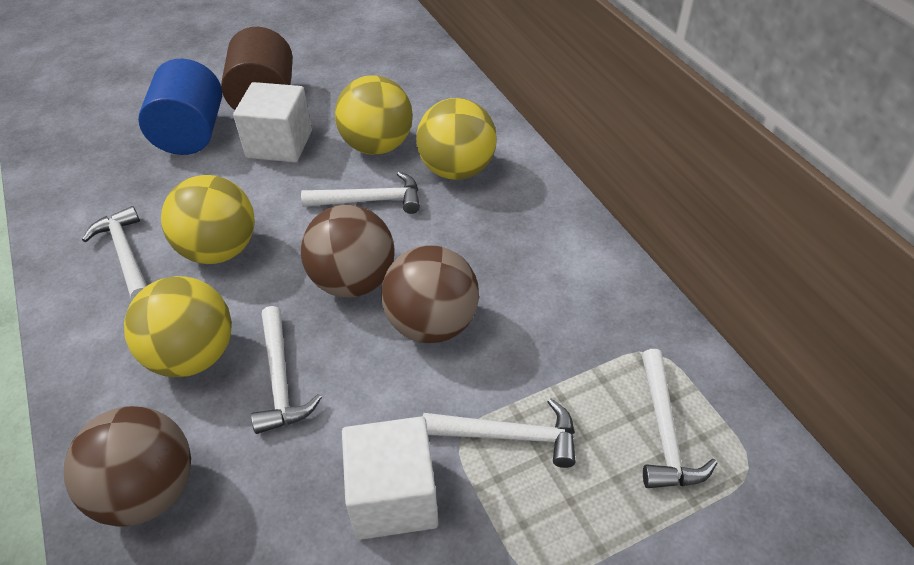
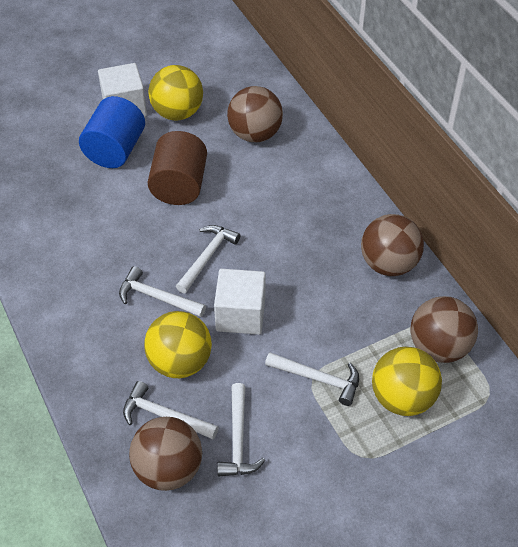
brown ball: [64,406,191,527] [301,205,395,298] [381,245,479,343] = 3 -> [129,417,202,491] [227,86,283,142] [361,214,424,276] [410,296,478,363] = 4
yellow ball: [124,276,232,377] [161,175,255,264] [335,75,413,155] [416,98,497,180] = 4 -> [144,311,212,378] [149,65,203,121] [372,347,442,416] = 3

